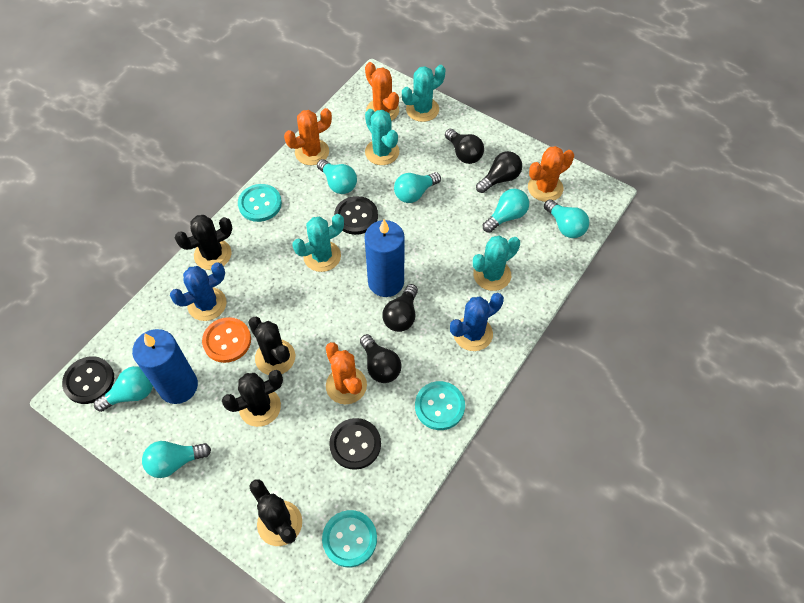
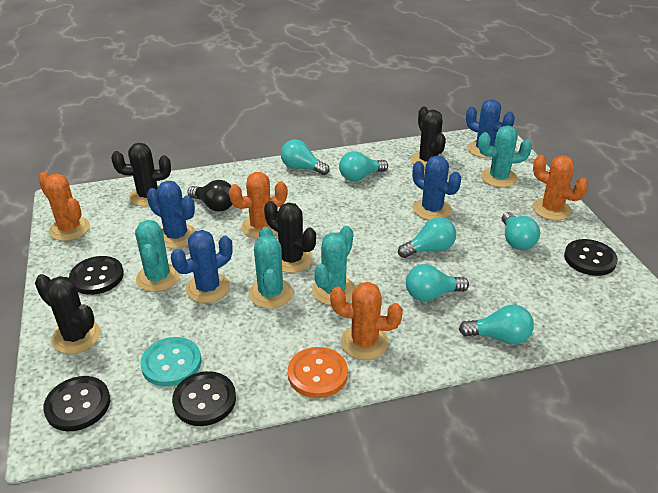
black button: [62,356,114,404] [329,418,381,470] [334,196,378,235] = 3 -> [43,376,110,431] [69,256,124,295] [172,371,236,426] [564,239,618,276] = 4
black light bulb: [360,334,402,383] [382,284,418,332] [445,129,484,164] [476,151,522,193] = 4 -> [187,180,232,212] = 1
blue cactus: [170,262,227,321] [450,293,504,351] = 2 -> [147,181,196,248] [171,230,233,303] [412,156,461,220] [466,99,515,158] = 4
blue candle: [132,329,198,404] [365,219,405,297] = 2 -> none = 0
turquoise button: [238,184,282,222] [322,510,377,567] [415,381,465,430] = 3 -> [140,337,201,387] = 1

